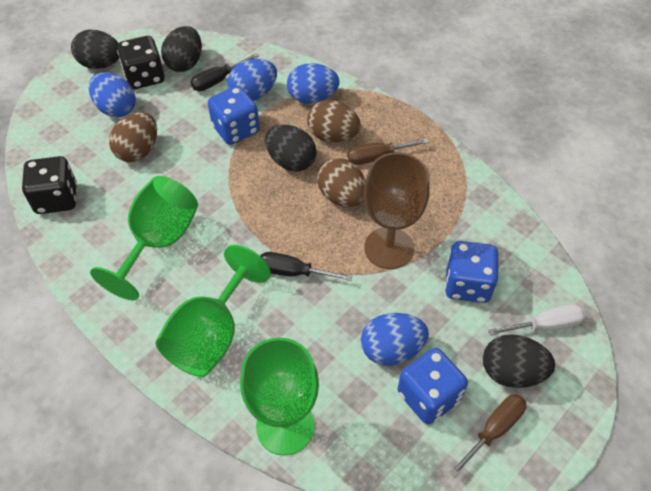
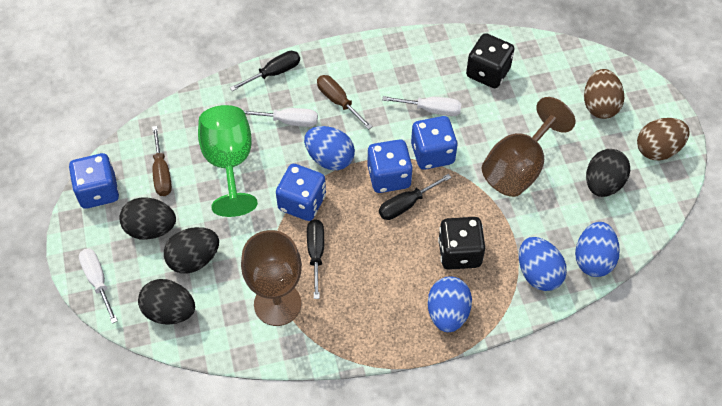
black screwdriver: [191,53,259,91] [260,252,353,281] = 2 -> [230,51,300,91] [307,219,324,299] [379,174,452,220] = 3
blue dice: [208,86,260,145] [397,348,468,424] [445,241,498,303] = 3 -> [69,153,119,209] [276,164,326,221] [368,139,413,193] [411,116,458,170] = 4
brown egg: [109,112,157,162] [307,100,361,142] [317,158,366,207] = 3 -> [584,69,624,119] [637,118,689,160] = 2
brown goblet: [364,152,430,269] = 1 -> [241,230,302,326] [481,97,575,197] = 2
green goblet: [90,176,198,301] [156,245,271,377] [240,338,319,455] = 3 -> [198,105,258,217] = 1
white screwdriver: [488,304,586,336] = 1 -> [79,249,118,324] [243,108,318,127] [382,96,462,116] = 3

